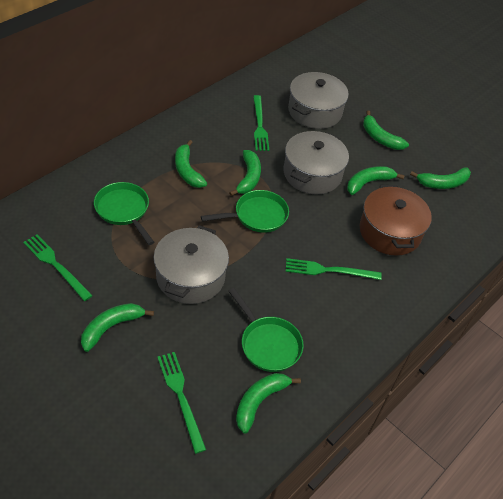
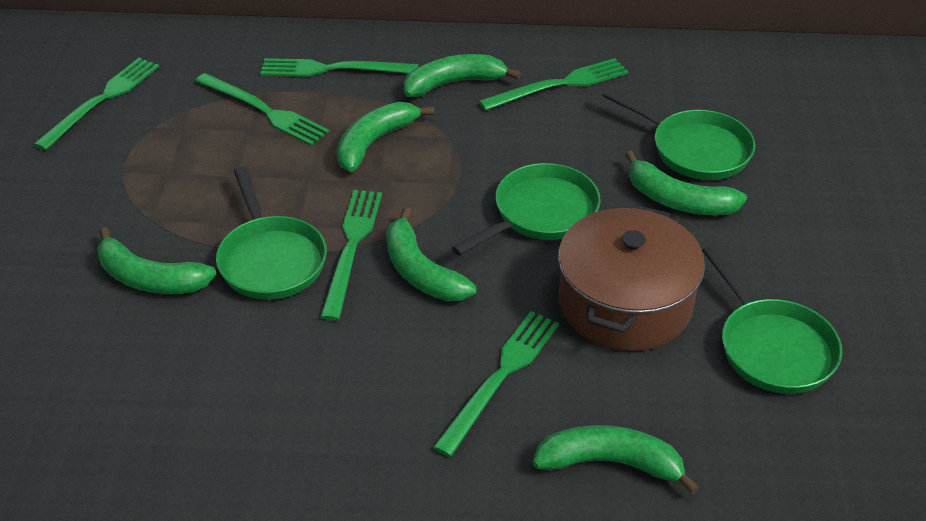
green banana: [81,303,154,352] [175,140,207,188] [229,150,261,196] [236,373,301,433] [347,166,405,195] [363,111,409,150] [410,167,471,189] = 7 -> [97,227,217,294] [337,102,434,172] [386,207,477,302] [404,54,521,97] [533,425,699,495] [625,151,747,215] = 6
green fork: [23,235,93,301] [157,352,206,454] [253,95,269,151] [286,258,382,280] = 4 -> [34,58,159,151] [195,73,329,146] [260,58,418,77] [320,190,382,321] [433,311,559,457] [479,58,628,111] = 6
green pan: [94,182,154,245] [201,190,289,233] [228,288,304,372] = 3 -> [216,166,327,300] [452,163,601,256] [602,89,755,180] [702,245,842,394] = 4
grey pot: [154,225,229,304] [283,131,349,194] [288,72,349,129] = 3 -> none = 0

